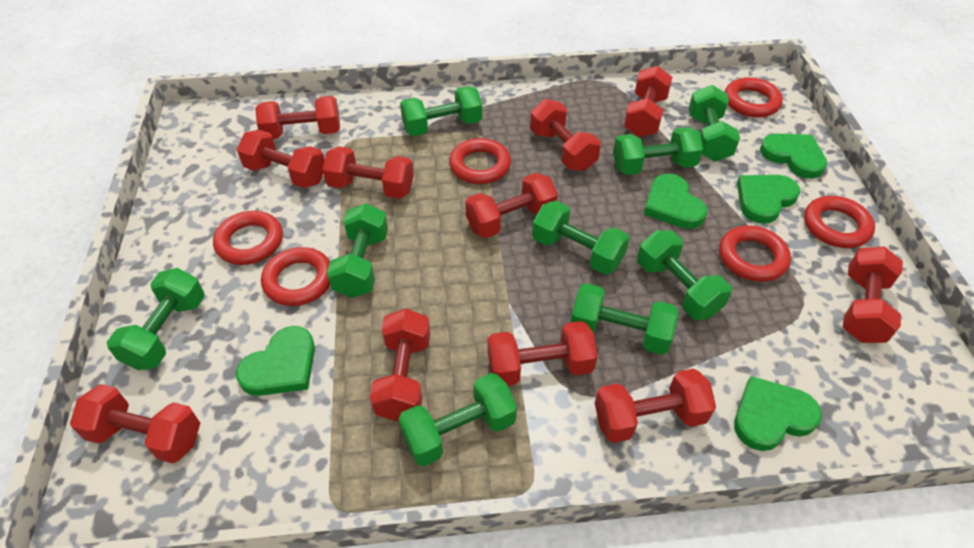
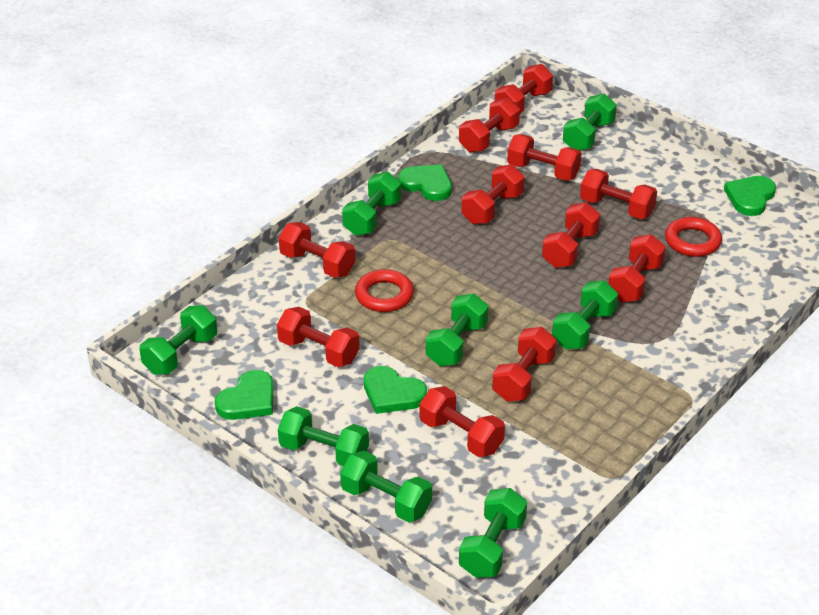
green dumbbell: [107,268,205,370] [327,203,388,298] [398,373,517,466] [400,86,482,136] [532,201,629,274] [571,283,678,355] [613,127,703,175] [637,230,732,320] [688,85,740,162] = 9 -> [139,305,217,375] [278,406,369,466] [340,451,432,522] [342,172,401,236] [426,294,488,366] [459,488,527,578] [552,280,618,349] [563,94,617,151] = 8
green heart: [236,326,315,396] [644,174,707,229] [734,376,822,451] [737,175,800,224] [760,133,827,179] = 5 -> [215,370,274,420] [364,366,427,414] [398,164,452,201] [724,176,776,216] = 4
red ring: [213,211,283,265] [261,247,330,306] [449,138,511,184] [719,226,791,282] [725,77,783,117] [804,196,875,248] = 6 -> [355,269,414,312] [665,217,722,257] = 2

